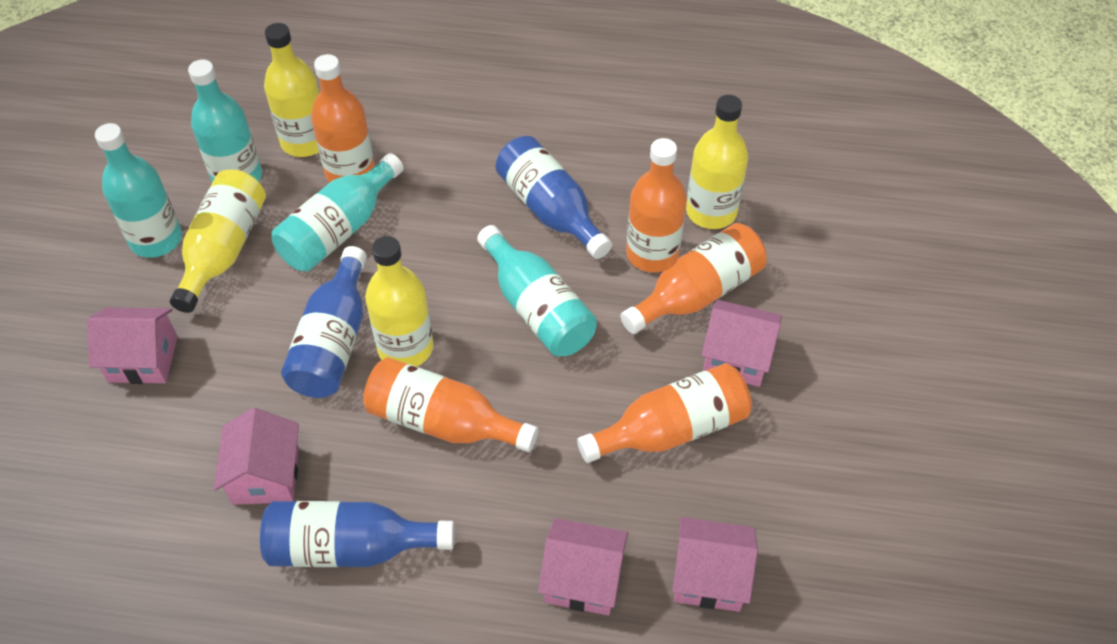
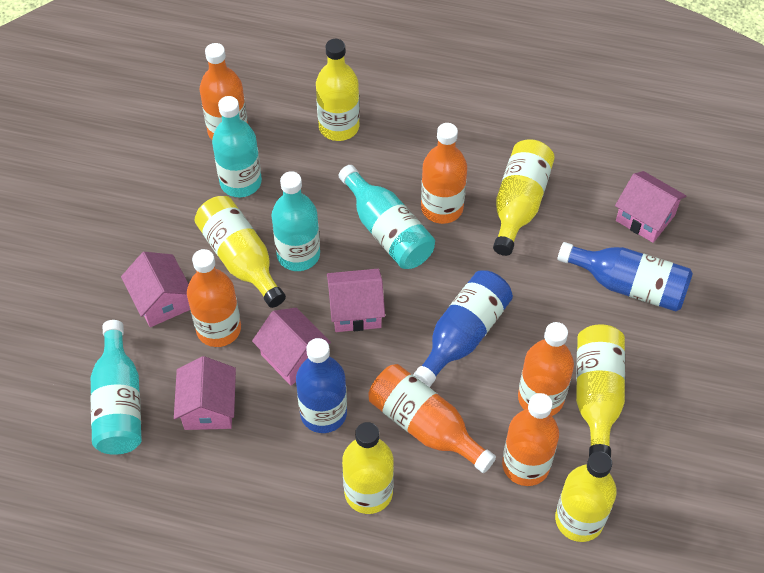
orange bottle: [311,54,375,183] [363,357,538,452] [577,363,752,463] [620,223,767,334] [626,138,687,273] = 5 -> [187,249,241,347] [200,43,248,140] [368,364,496,473] [421,123,467,224] [502,393,559,486] [518,322,574,416] = 6
yellow bottle: [170,170,266,313] [264,23,320,157] [365,236,433,367] [686,95,748,229] = 4 -> [195,196,286,308] [316,39,360,141] [342,422,394,514] [493,139,555,256] [555,451,617,542] [576,324,625,457] = 6

